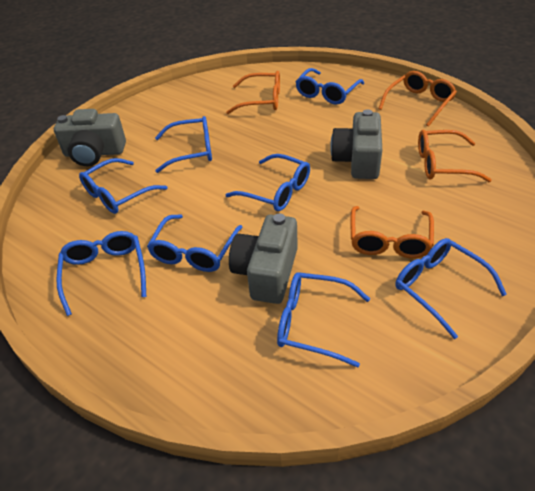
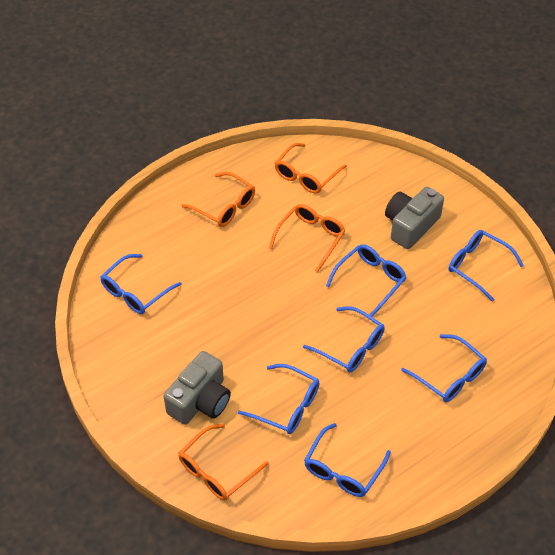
blue glasses: [57,231,146,316] [79,158,168,214] [147,214,243,272] [155,116,212,173] [225,154,310,211] [277,272,370,367] [296,68,364,105] [395,238,507,339] = 8 -> [100,254,182,314] [238,364,320,434] [303,306,385,372] [304,423,391,497] [326,244,407,317] [401,334,487,402] [449,230,524,302] = 7
grey camera: [54,109,126,166] [229,214,298,304] [330,109,382,179] = 3 -> [164,351,231,425] [385,187,444,249] = 2

